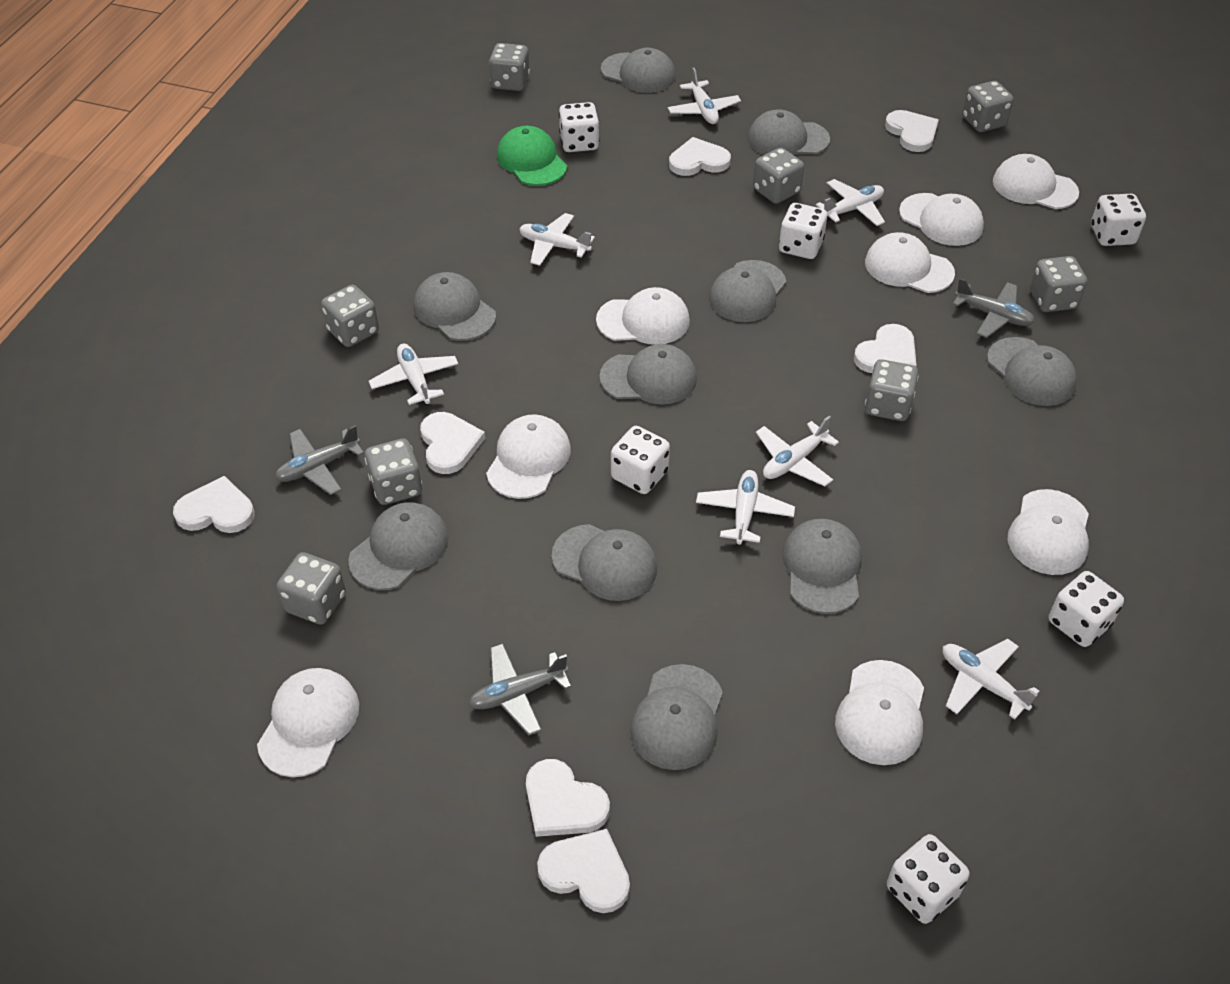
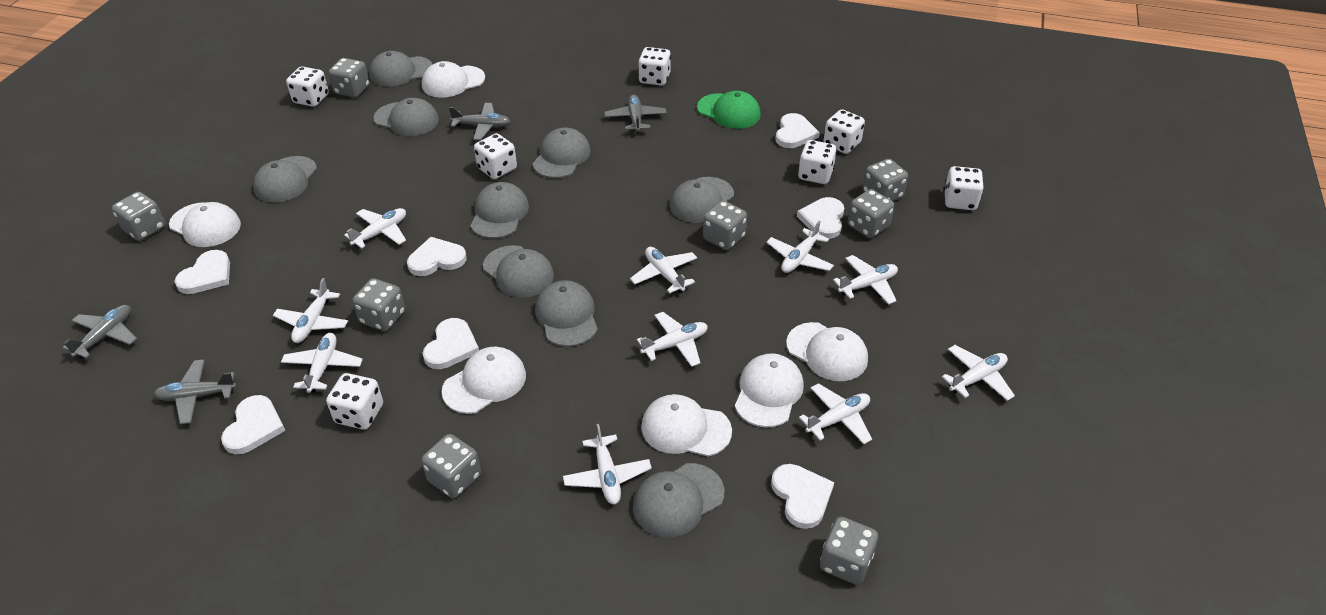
grey cap: [348,502,449,590] [414,272,496,341] [552,524,657,601] [600,344,697,405] [601,48,676,93] [630,664,723,770] [709,260,786,322] [748,109,830,155] [782,519,862,614] [987,337,1077,406] = 10 -> [253,156,317,202] [369,51,433,86] [374,98,439,136] [470,182,529,239] [483,245,554,298] [533,128,590,178] [535,280,598,347] [633,463,724,537] [670,177,734,223] = 9
grey plane: [275,425,364,495] [469,644,571,735] [953,278,1035,338] = 3 -> [62,305,137,358] [154,359,237,424] [449,103,510,140] [604,95,667,134] = 4
white cap: [257,668,359,777] [486,415,571,499] [596,287,690,345] [835,660,924,765] [865,232,955,293] [899,193,984,246] [993,154,1079,209] [1008,489,1089,575] = 8 -> [169,202,241,247] [422,61,485,98] [442,347,526,414] [641,394,732,457] [735,353,804,428] [786,322,868,381] = 6
white dice: [559,102,599,152] [611,426,670,494] [779,203,827,259] [887,834,970,924] [1049,571,1124,647] [1091,194,1146,246] = 6 -> [286,66,329,107] [326,373,383,430] [474,133,517,179] [638,47,671,86] [798,140,837,184] [823,109,865,154] [944,166,984,210] = 7
white plane: [369,344,458,405] [519,213,595,266] [668,68,741,124] [696,470,795,545] [756,416,839,486] [816,179,885,226] [943,639,1039,720] = 7 -> [273,278,348,343] [281,333,363,393] [344,208,406,249] [563,424,652,504] [630,247,697,293] [637,312,708,367] [766,220,834,273] [799,383,872,444] [833,255,898,304] [942,345,1015,401] = 10

